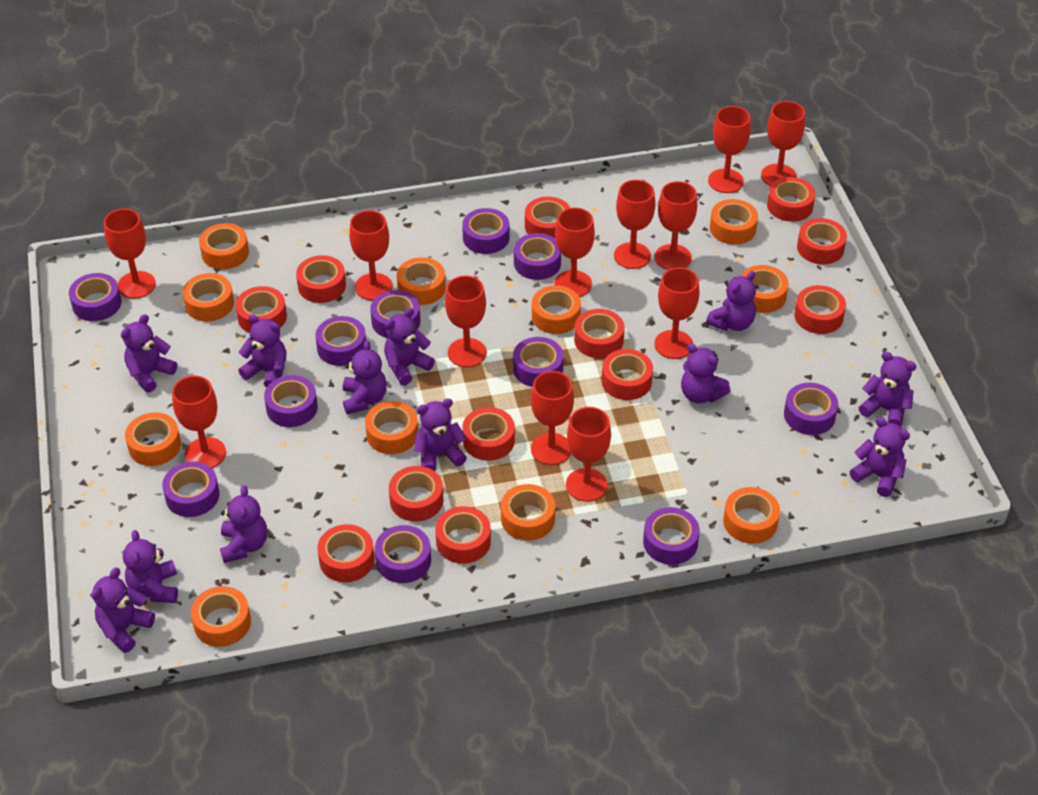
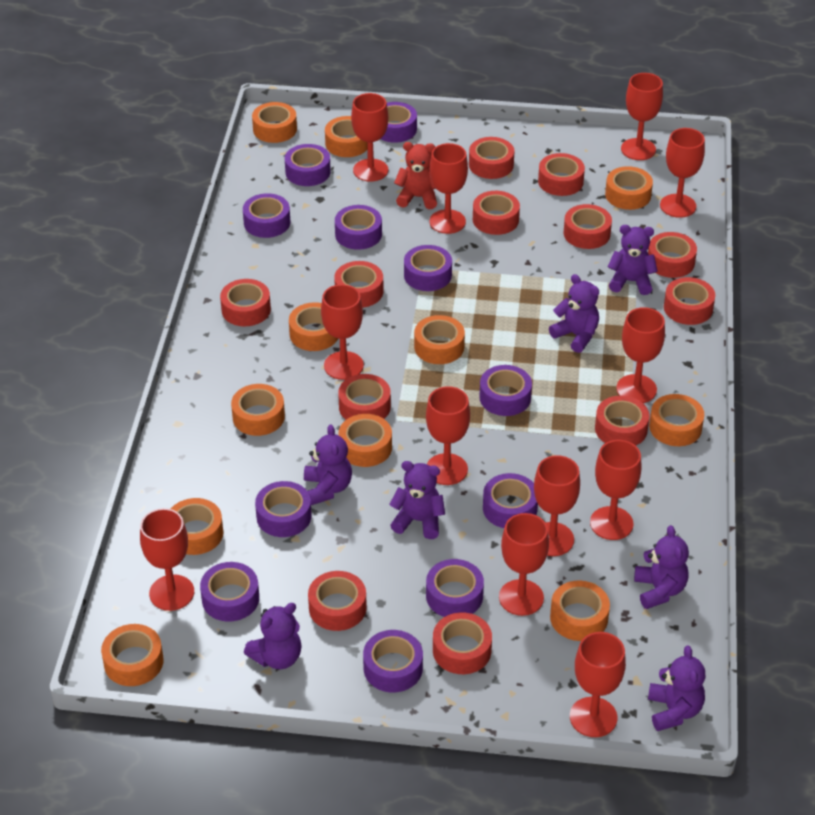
purple teddy bear: [92,568,155,653] [121,314,177,392] [123,530,178,603] [220,485,267,563] [238,314,286,388] [343,340,387,414] [384,308,435,385] [414,398,467,471] [681,343,731,403] [706,271,756,331] [850,417,910,497] [859,352,917,427] = 12 -> [244,603,302,669] [304,424,352,505] [389,461,445,539] [549,274,599,353] [608,225,658,295] [634,525,689,609] [648,645,705,731] = 7
red teddy bear: none = 0 -> [394,142,437,209] = 1

